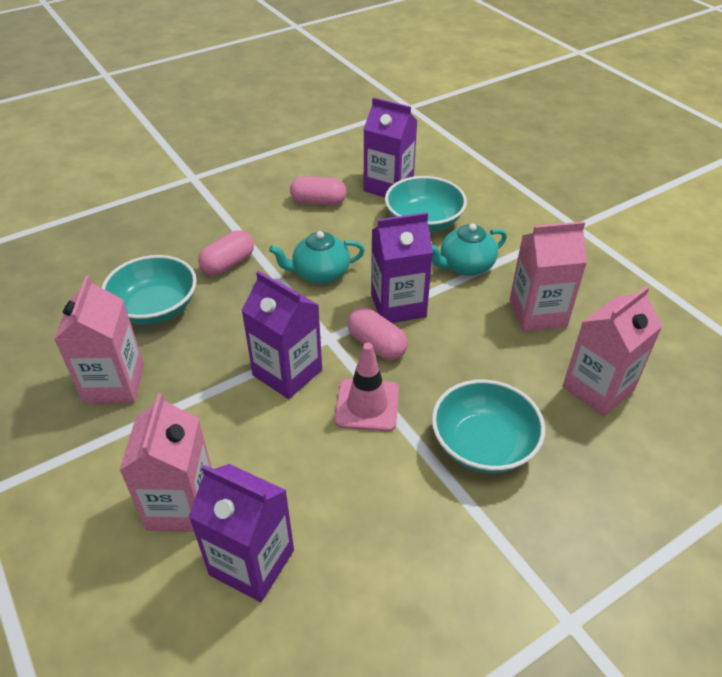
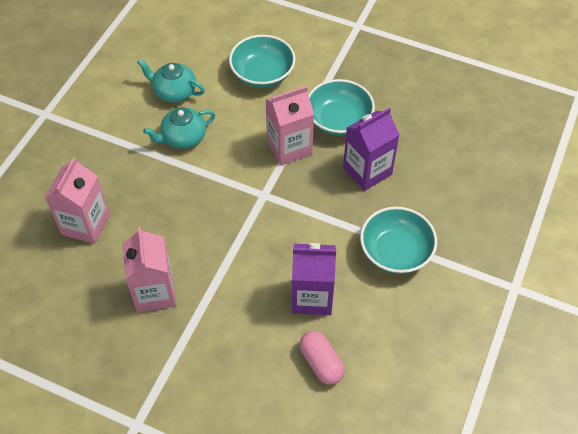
pink capsule: [198,230,254,276] [290,176,347,206] [348,308,408,360] = 3 -> [299,330,345,385] = 1
pink carton: [54,275,144,404] [119,393,212,532] [509,221,587,332] [563,286,662,416] = 4 -> [45,157,110,244] [122,227,176,312] [266,86,314,165] = 3
pink traffic cone: [334,343,399,432] = 1 -> none = 0
purple carton: [189,464,294,602] [241,271,322,399] [363,97,418,197] [371,212,433,323] = 4 -> [292,243,336,315] [343,108,399,191] = 2

